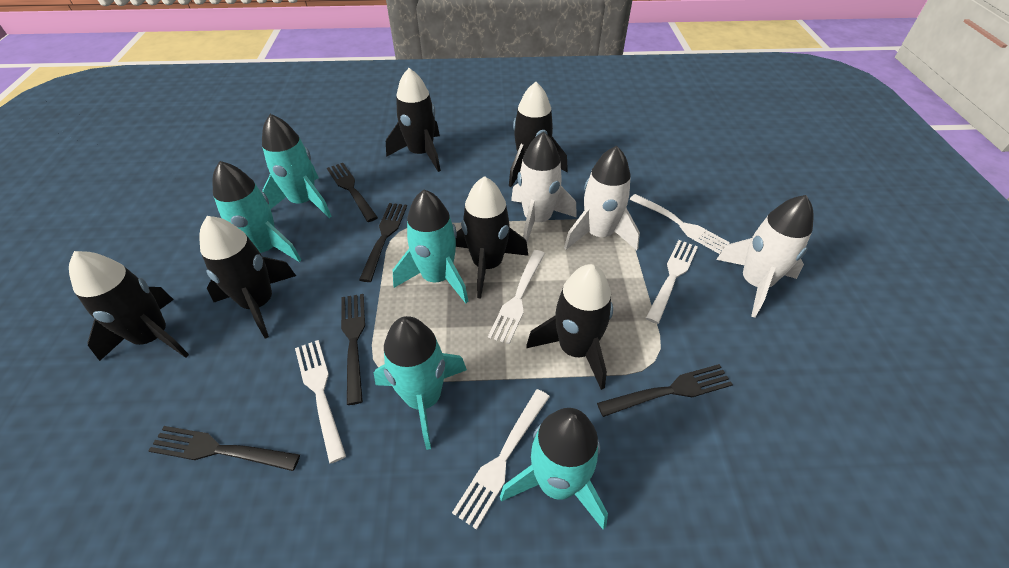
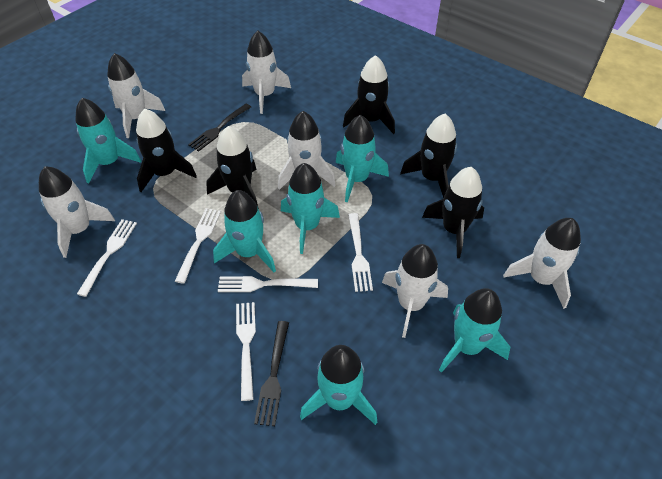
black fork: [148,426,300,471] [327,163,378,222] [341,294,365,405] [359,203,407,282] [597,364,733,417] = 5 -> [188,104,251,151] [254,321,289,426] = 2
black rocket: [69,251,189,361] [199,216,296,338] [386,68,441,172] [456,176,528,299] [509,82,568,187] [526,264,613,390] = 6 -> [136,109,197,192] [206,126,259,209] [343,55,395,134] [400,114,457,198] [422,167,484,258] = 5
turquoise rocket: [212,161,301,262] [262,114,332,218] [374,316,467,450] [393,189,469,303] [500,408,608,530] = 5 -> [75,98,141,183] [213,190,276,272] [281,163,340,254] [300,345,377,425] [336,115,389,202] [439,288,510,373] = 6
white rocket: [511,132,577,242] [564,146,640,250] [716,195,814,318] = 3 -> [39,166,115,258] [107,53,165,138] [242,31,291,114] [278,111,335,190] [382,244,448,338] [503,218,581,309] = 6

